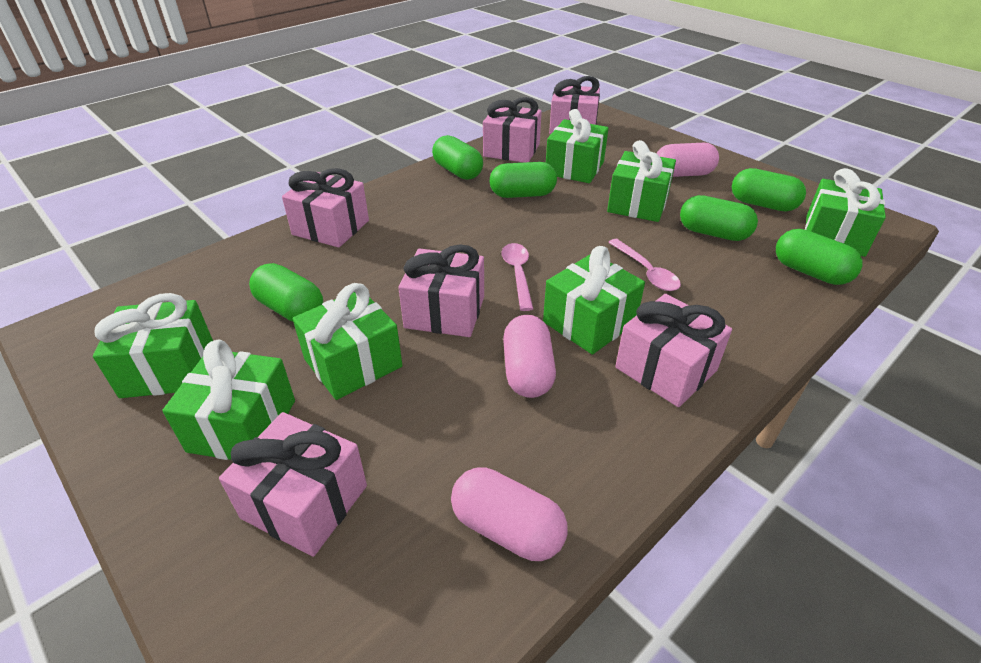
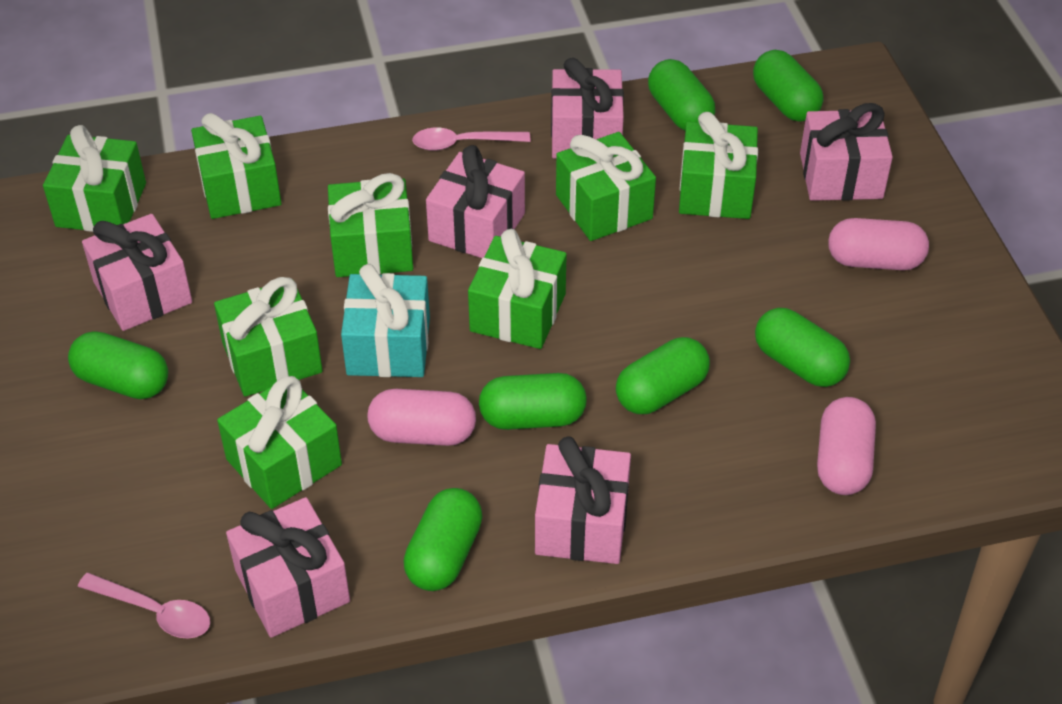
green capsule: [249,263,323,322] [432,135,483,180] [490,162,557,198] [680,195,758,241] [732,168,806,211] [776,229,862,285] = 6 -> [68,331,168,399] [404,488,482,591] [479,373,587,430] [616,337,710,414] [648,59,715,130] [753,50,823,122] [755,308,850,387] = 7
green gift: [93,293,213,398] [162,339,295,460] [293,283,402,400] [543,246,645,355] [546,109,609,183] [607,140,676,222] [805,168,886,257] = 7 -> [43,125,146,232] [191,113,282,219] [214,277,323,397] [217,376,342,509] [328,173,413,277] [468,229,567,349] [556,132,656,241] [679,112,758,219] = 8
turquoise gift: none = 0 -> [341,264,430,377] = 1

